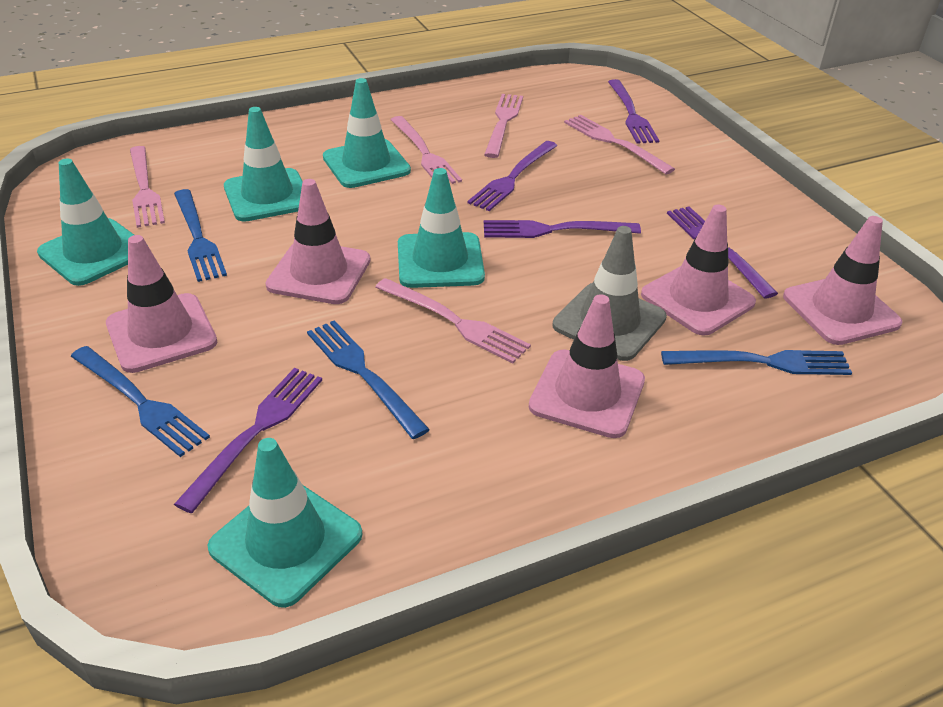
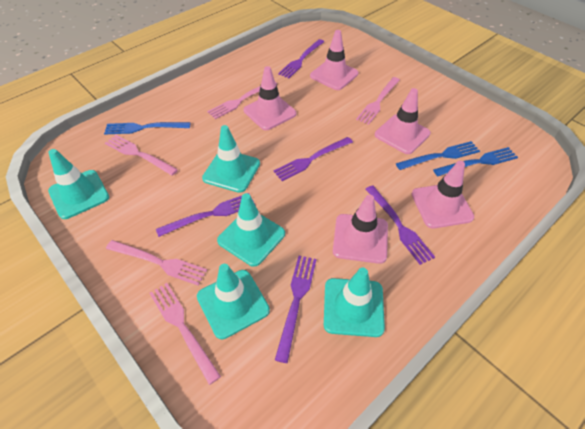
blue fork: [71,346,210,457] [174,189,227,282] [307,320,430,439] [661,350,852,375] = 4 -> [104,122,190,134] [396,141,480,170] [433,147,518,176] = 3
grey traffic cone: [553,226,667,361] = 1 -> none = 0

